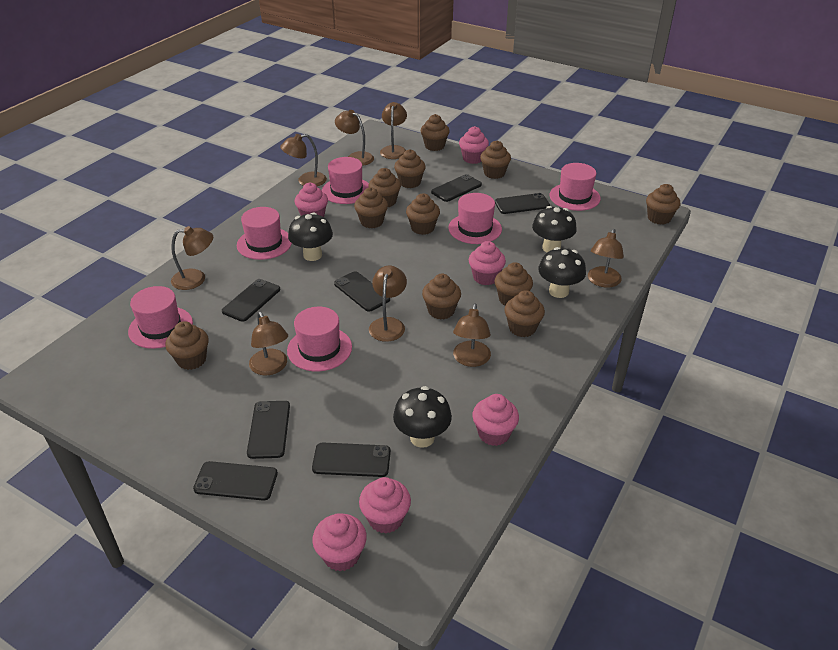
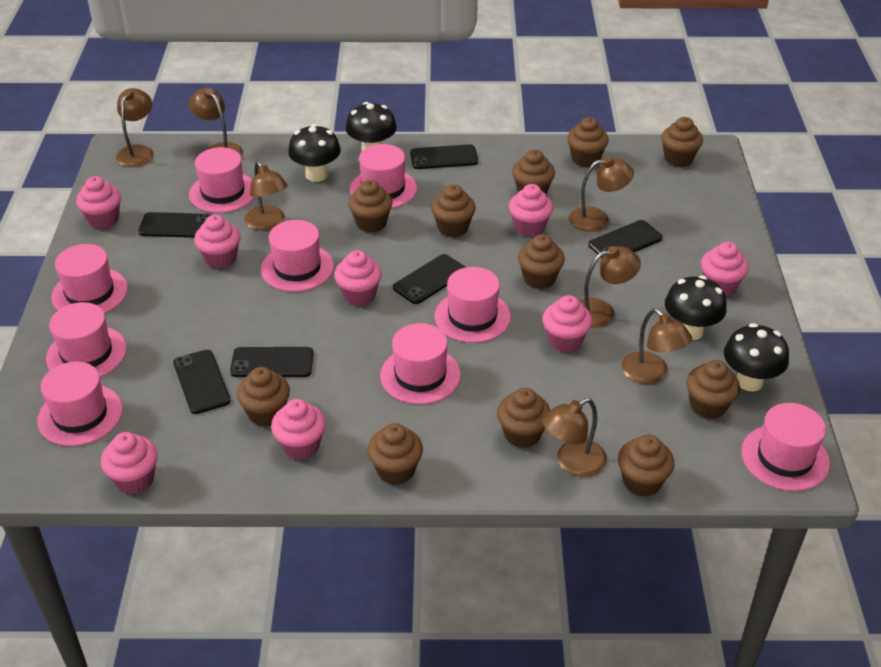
black phone: [193,461,278,501] [222,279,280,322] [247,401,290,459] [312,443,391,477] [334,271,390,312] [431,174,482,202] [495,193,550,214] = 7 -> [138,212,211,238] [173,350,231,414] [230,347,314,377] [393,254,466,304] [410,144,478,169] [588,220,663,258] = 6
brown lamp: [171,226,213,290] [249,312,288,375] [280,134,327,186] [335,110,374,166] [369,266,407,342] [380,102,407,159] [453,303,491,367] [588,229,624,288] = 8 -> [116,88,154,167] [189,88,243,156] [245,161,288,231] [542,398,607,477] [569,157,634,232] [579,246,641,328] [621,308,692,384] = 7
pink cupcake: [295,183,328,217] [312,514,367,571] [359,477,411,534] [459,126,489,164] [469,241,506,285] [472,394,519,446] = 6 -> [76,176,121,229] [101,432,158,494] [194,215,241,269] [271,399,326,460] [334,250,382,306] [509,184,553,237] [543,295,592,353] [701,242,749,296] = 8
pink hat: [128,286,193,349] [237,207,292,260] [287,307,352,371] [322,157,369,204] [448,193,502,244] [549,163,601,211] = 6 -> [37,362,123,446] [46,302,127,377] [51,244,128,314] [189,147,255,213] [261,220,334,292] [350,144,417,209] [380,323,461,404] [434,267,511,343] [741,403,830,491] = 9

